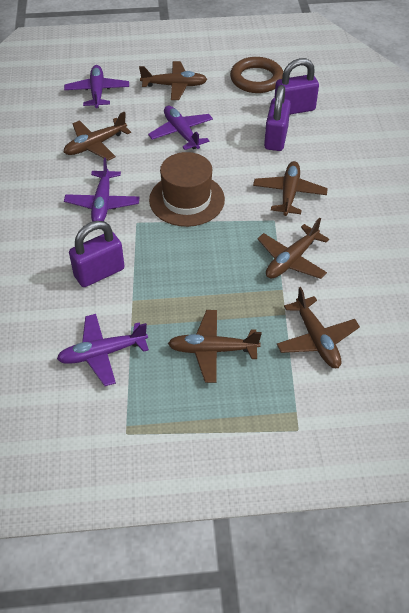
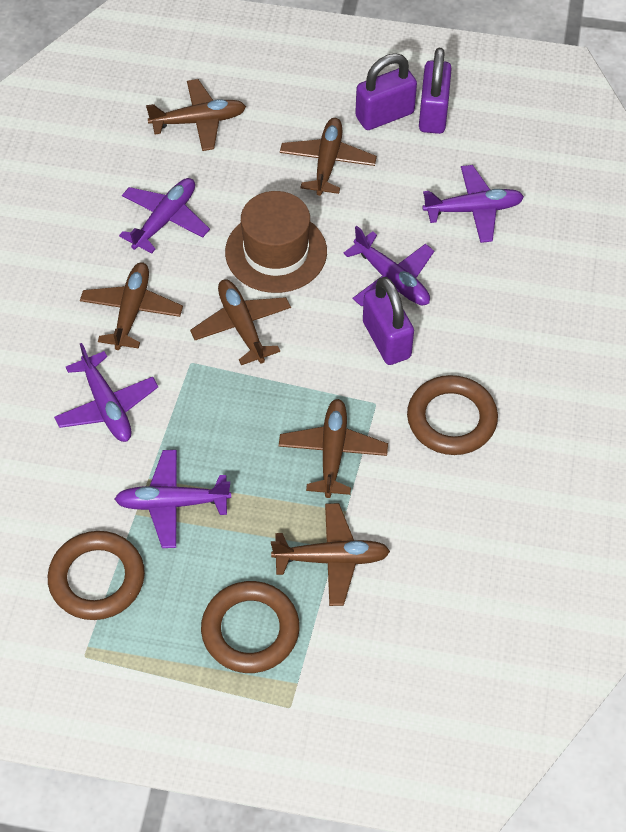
brown ring: [230,57,283,93] = 1 -> [48,531,145,620] [201,581,299,673] [407,375,498,455] = 3
purple plane: [57,314,149,386] [64,65,129,108] [64,158,140,222] [148,106,213,150] = 4 -> [54,343,158,442] [115,450,231,548] [119,178,210,253] [343,226,434,306] [422,165,524,243] = 5

